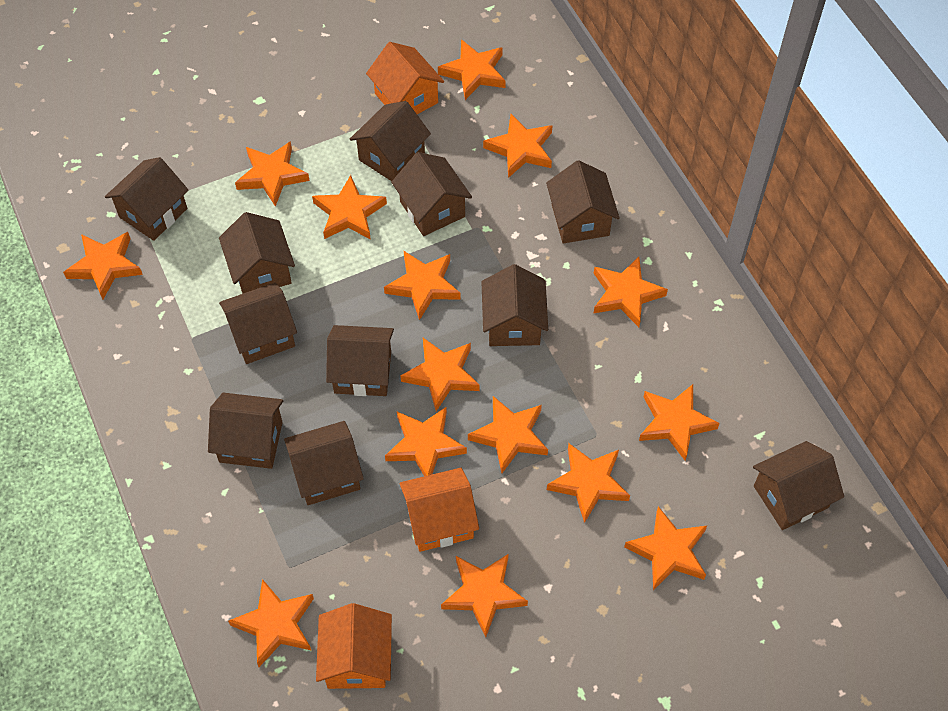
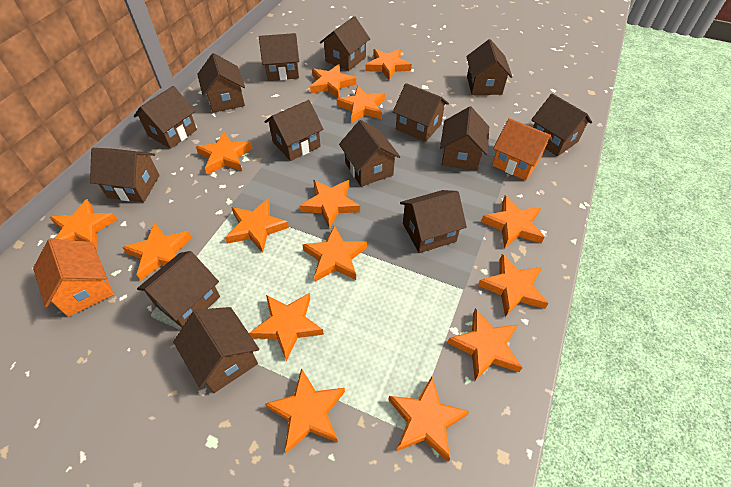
brown house: [105,157,188,241] [208,393,283,469] [219,212,295,294] [219,282,297,364] [284,421,364,505] [326,325,394,396] [350,101,431,181] [391,152,472,236] [482,264,548,346] [546,160,620,244] [753,441,844,530] = 11 -> [90,148,160,202] [134,86,197,149] [137,251,220,327] [173,307,259,393] [197,53,245,113] [259,33,299,81] [264,100,323,161] [320,16,370,71] [339,120,400,187] [393,83,449,142] [400,190,467,253] [440,106,489,171] [466,39,512,95] [531,94,592,156] = 14
orange house: [316,603,392,689] [366,42,444,114] [400,468,479,552] = 3 -> [33,239,114,317] [492,118,552,180] = 2

